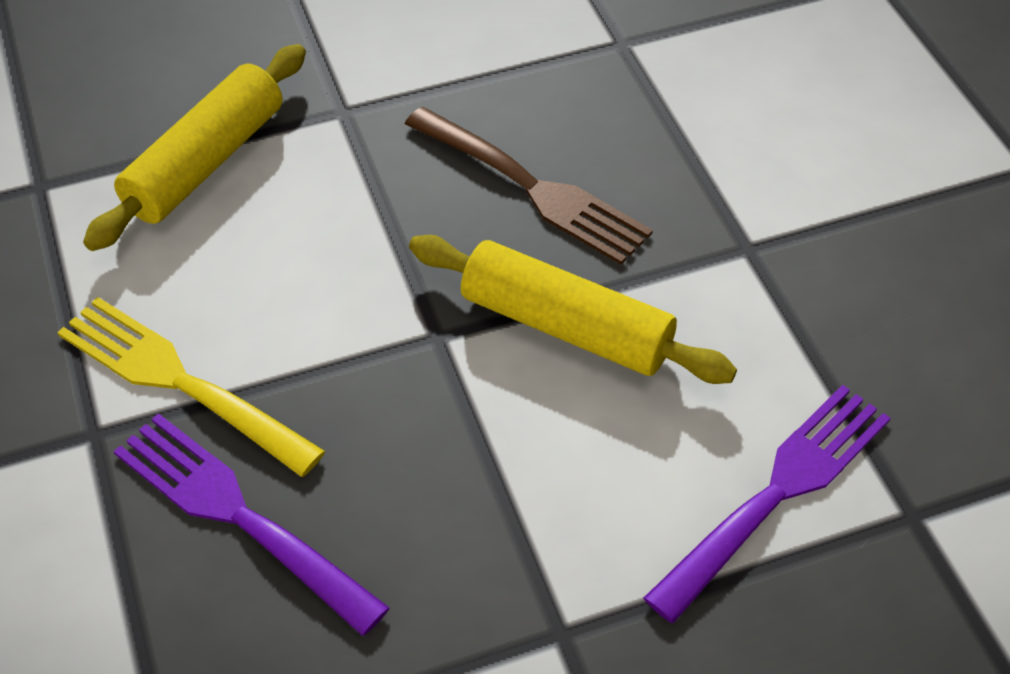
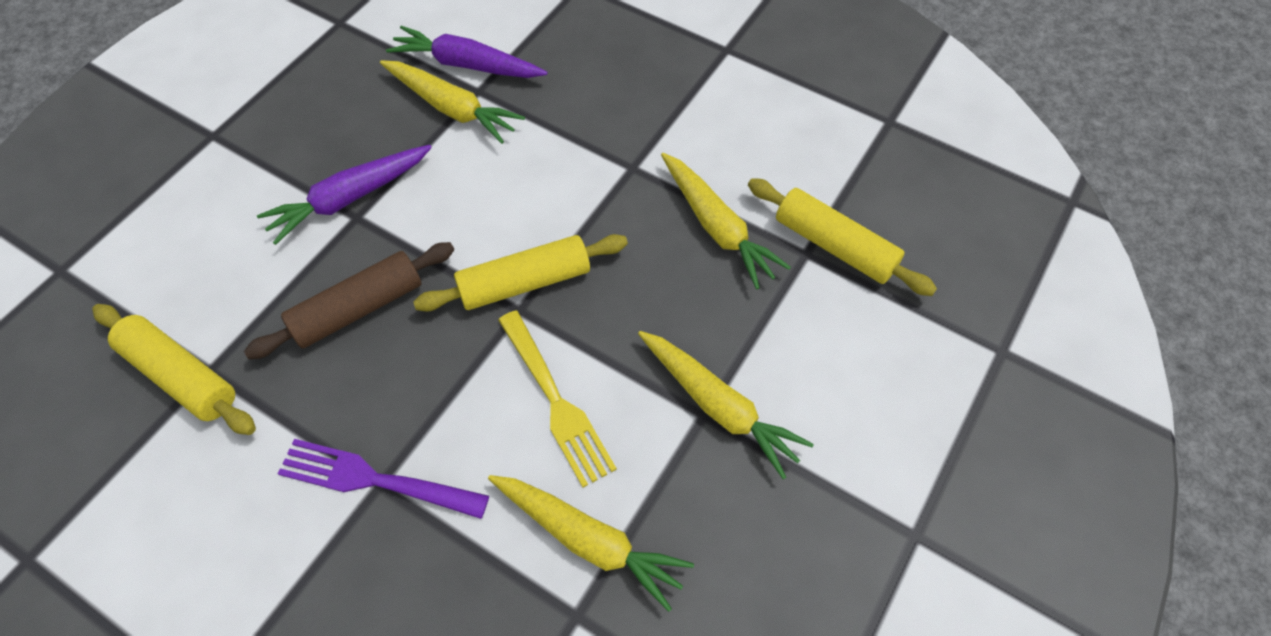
brown fork: [405,107,653,265] = 1 -> none = 0
brown rolling pin: none = 0 -> [244,242,454,359] = 1
purple carrot: none = 0 -> [257,145,432,245] [386,26,547,78] = 2
purple fork: [114,413,389,636] [643,385,891,623] = 2 -> [278,439,489,519] = 1
yellow carrot: none = 0 -> [380,60,525,144] [488,475,694,612] [638,331,814,479] [661,153,791,289] = 4
yellow rolling pin: [83,44,306,251] [409,235,737,384] = 2 -> [92,304,256,435] [413,234,628,312] [748,178,937,296] = 3

